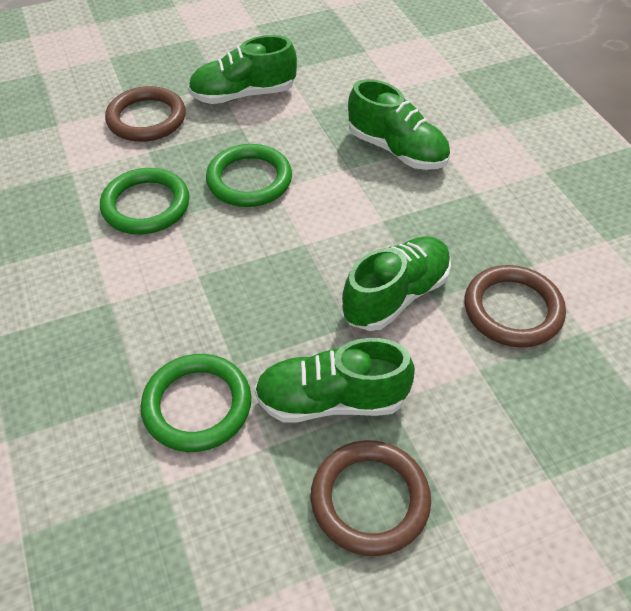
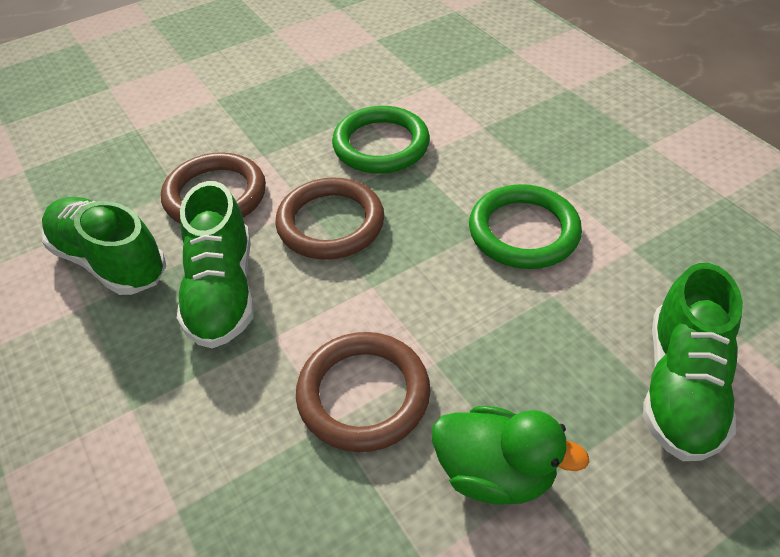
green duck: none = 0 -> [432,406,590,505] = 1
green ring: [100,168,190,234] [141,354,251,452] [206,144,292,207] = 3 -> [332,106,430,174] [469,184,582,269] = 2
green shoe: [188,35,297,104] [254,338,415,422] [342,236,451,331] [348,79,450,170] = 4 -> [42,197,166,295] [177,181,254,348] [643,263,743,461] = 3

